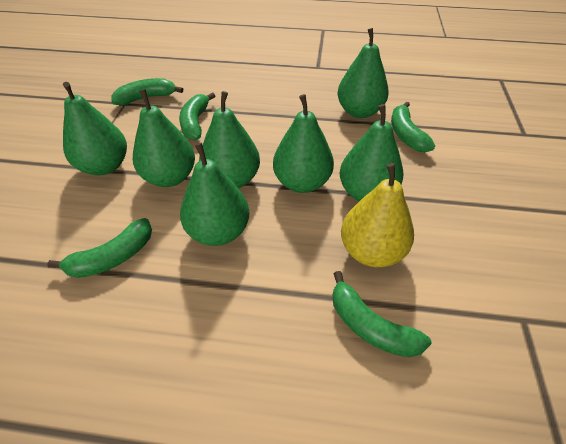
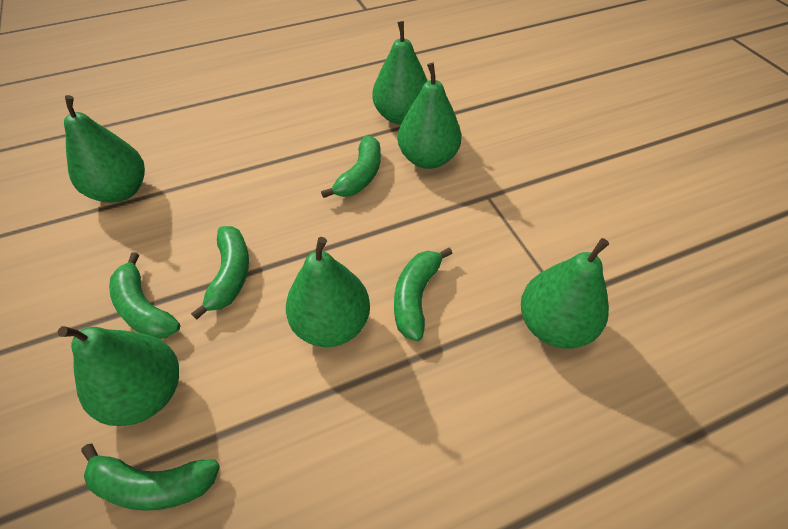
green pear: [63,82,127,175] [133,89,195,187] [180,143,249,246] [199,91,260,188] [273,94,334,193] [337,28,389,118] [340,104,403,201] = 7 -> [58,326,179,426] [64,95,145,203] [286,237,370,347] [372,21,428,125] [398,63,461,169] [521,238,609,349] = 6
yellow pear: [341,163,414,267] = 1 -> none = 0

